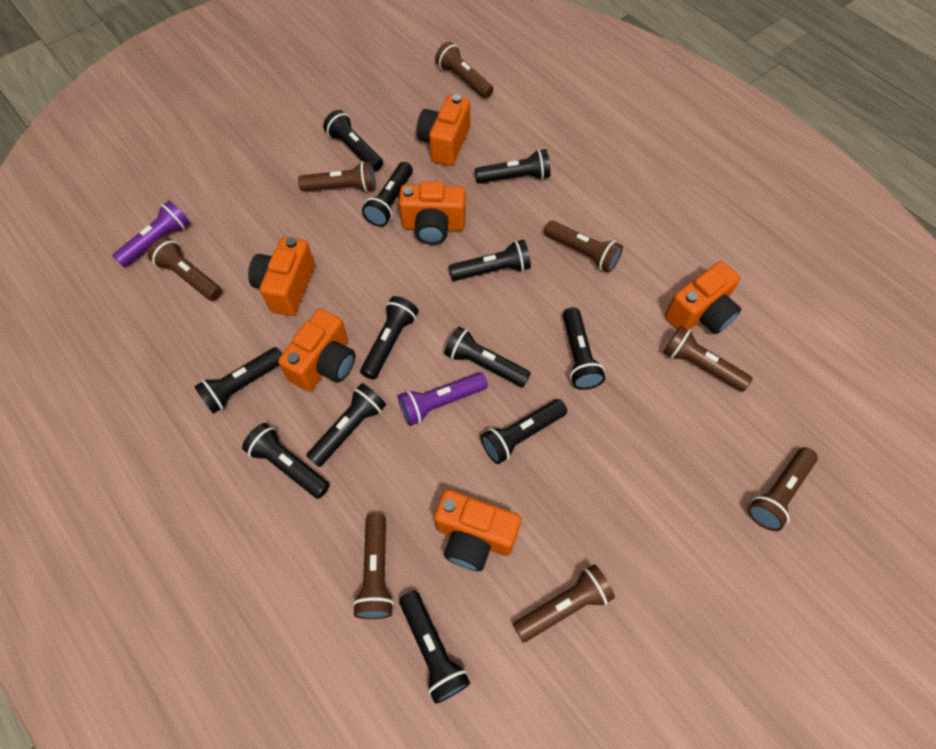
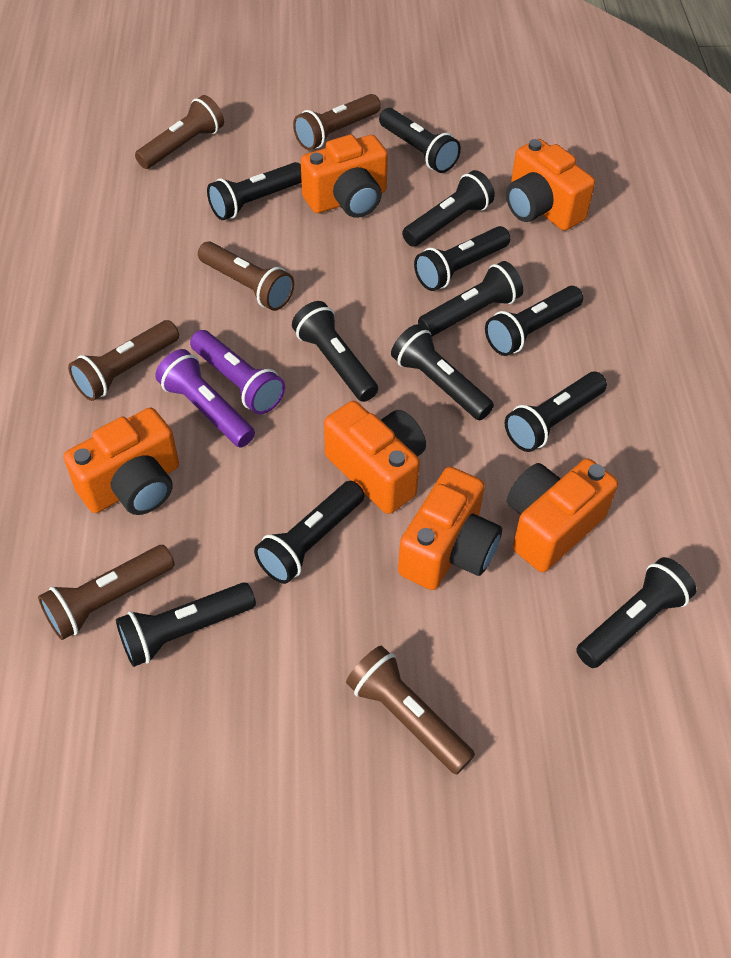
brown flashlight: [148,237,222,301] [298,161,376,192] [353,513,394,619] [435,42,493,98] [513,564,615,642] [544,220,623,273] [663,326,753,392] [748,447,818,531] = 8 -> [38,545,175,640] [68,320,179,401] [135,95,224,169] [198,241,294,311] [293,94,381,150] [346,646,475,775] = 6

